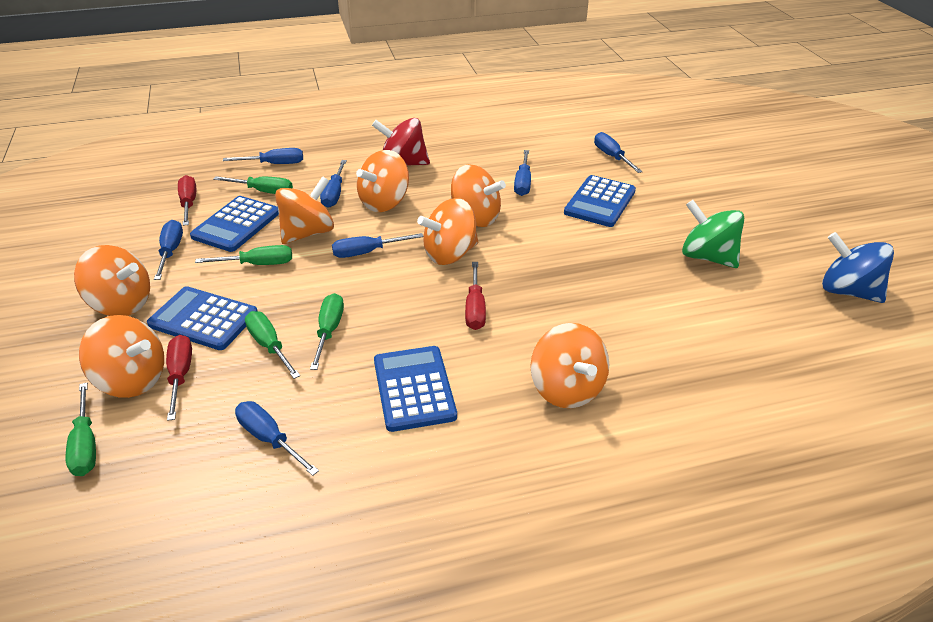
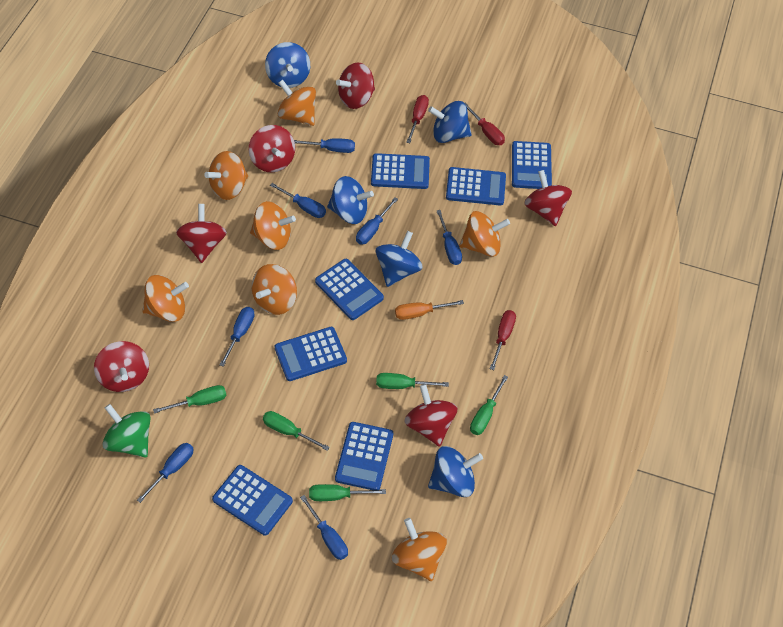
blue calculator: [147,286,258,350] [190,196,279,252] [374,346,457,432] [564,175,636,227] = 4 -> [212,465,293,536] [274,327,347,381] [315,259,384,320] [335,422,393,490] [371,153,430,189] [446,167,506,206] [512,141,552,189] = 7
blue spinning top: [822,232,894,303] = 1 -> [265,42,310,88] [327,176,374,224] [376,231,423,287] [428,101,472,143] [428,446,483,497] = 5
orange screwdriver: none = 0 -> [395,300,464,320] = 1
red spinning top: [372,118,430,166] = 1 -> [94,341,149,392] [176,204,227,263] [249,125,295,172] [336,62,375,109] [404,384,458,447] [524,170,572,226] = 6

